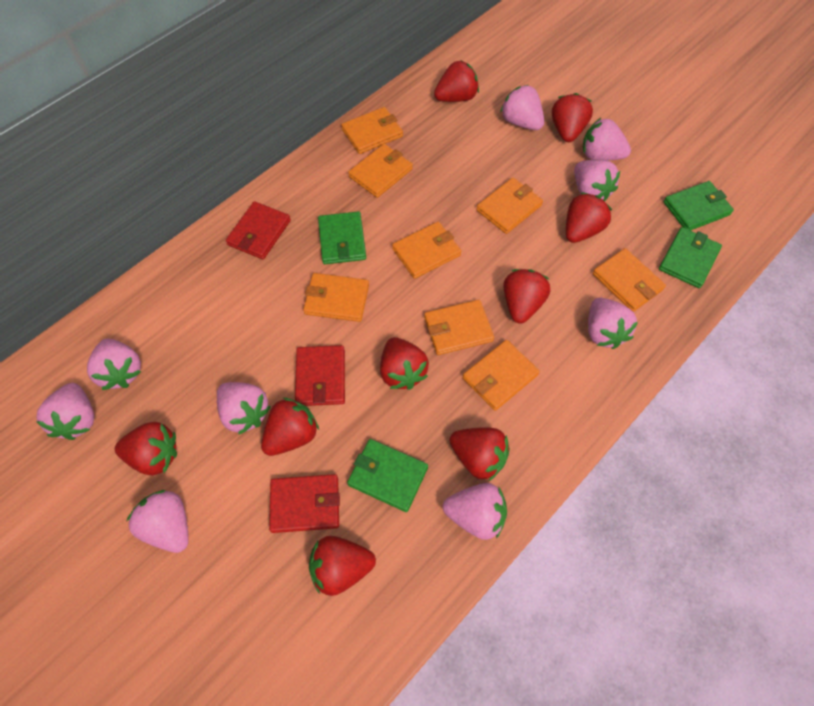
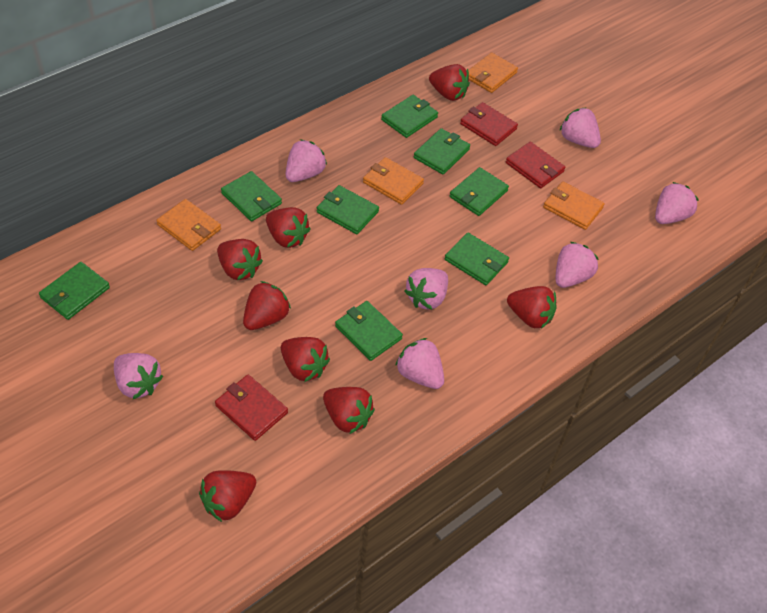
green wallet: [318,211,366,264] [347,439,428,512] [659,227,722,288] [663,181,734,231] = 4 -> [39,262,110,320] [221,171,282,221] [317,185,379,234] [335,301,403,361] [381,95,438,138] [414,128,470,175] [444,233,509,285] [450,167,509,216] = 8
orange wallet: [303,273,369,322] [341,107,403,154] [348,144,413,198] [392,222,461,279] [424,300,494,355] [463,340,540,411] [476,178,543,234] [593,248,666,312] = 8 -> [156,199,221,251] [363,157,424,205] [468,52,518,93] [543,181,605,230] = 4
pink strawberry: [36,383,95,440] [87,339,142,390] [127,490,189,553] [217,382,271,435] [443,483,507,540] [500,85,544,130] [574,160,620,201] [583,118,631,161] [588,298,638,349] = 9 -> [114,353,163,399] [285,139,327,182] [395,338,444,389] [404,268,448,310] [556,242,599,288] [560,108,601,148] [655,182,698,224] = 7
red strawberry: [115,422,177,475] [261,398,319,456] [309,536,376,596] [380,337,429,390] [434,60,479,102] [449,427,510,481] [503,269,550,324] [552,93,593,142] [566,192,612,243] = 9 -> [199,470,256,522] [217,239,263,280] [243,281,291,330] [266,207,310,248] [281,337,330,382] [323,387,375,434] [429,64,470,101] [507,286,557,329] = 8

